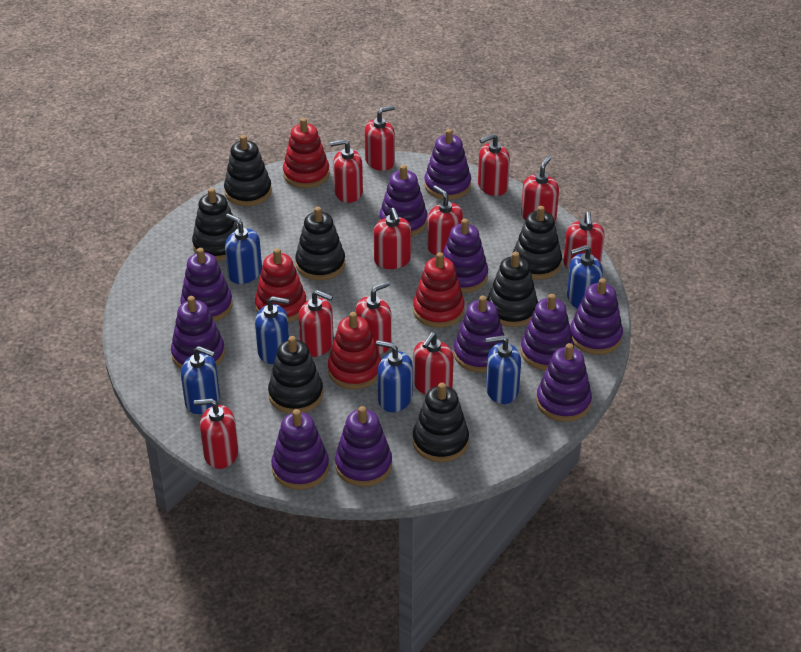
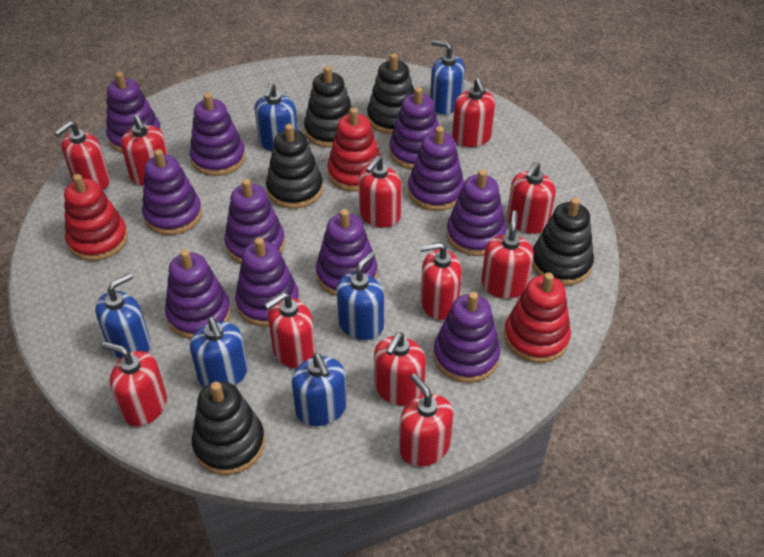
black stacking toy: [192,188,238,261] [224,135,272,206] [268,336,323,414] [295,207,345,280] [413,383,469,462] [487,252,538,327] [513,206,562,280] = 7 -> [192,381,265,475] [266,124,323,209] [304,66,353,148] [367,53,414,135] [532,198,594,285] = 5
red stacking toy: [255,248,306,322] [283,118,330,188] [328,312,381,389] [413,252,465,328] = 4 -> [64,174,128,261] [327,108,381,192] [504,272,571,363] = 3

